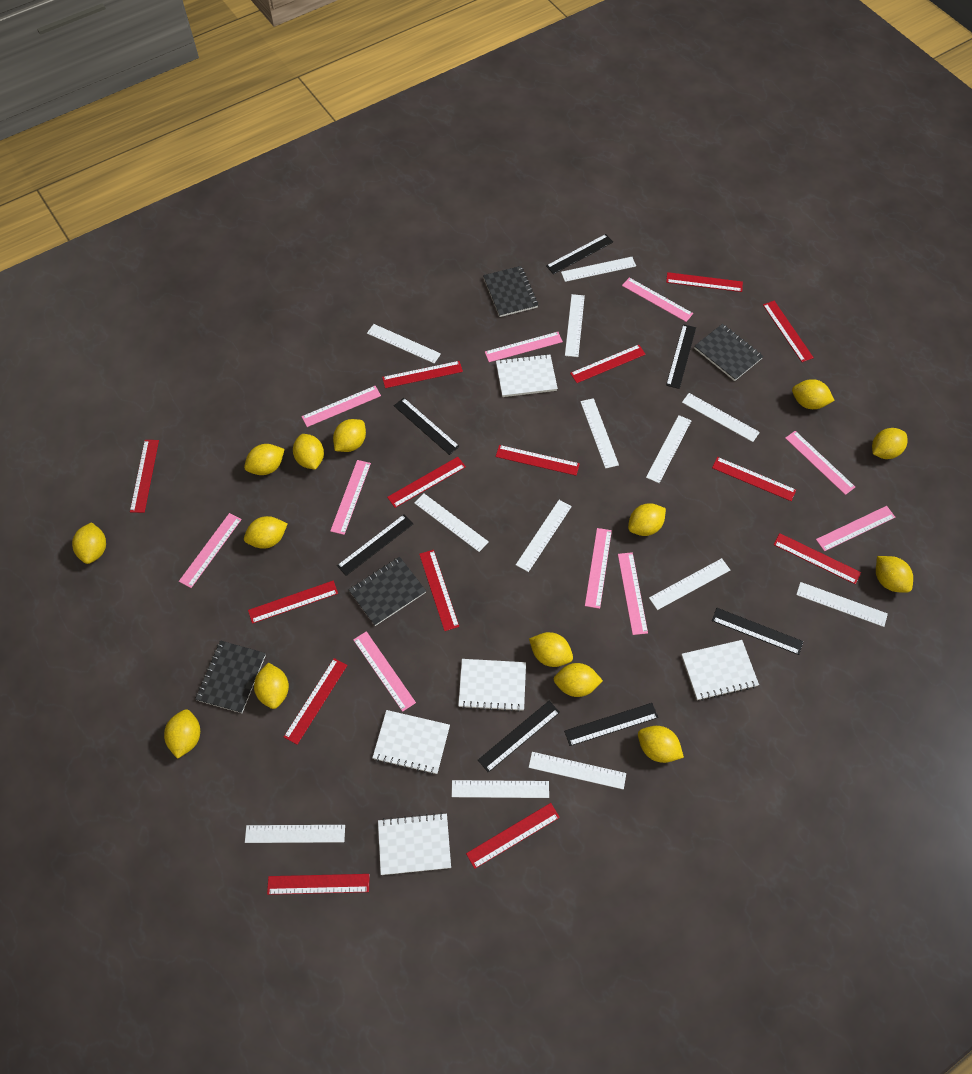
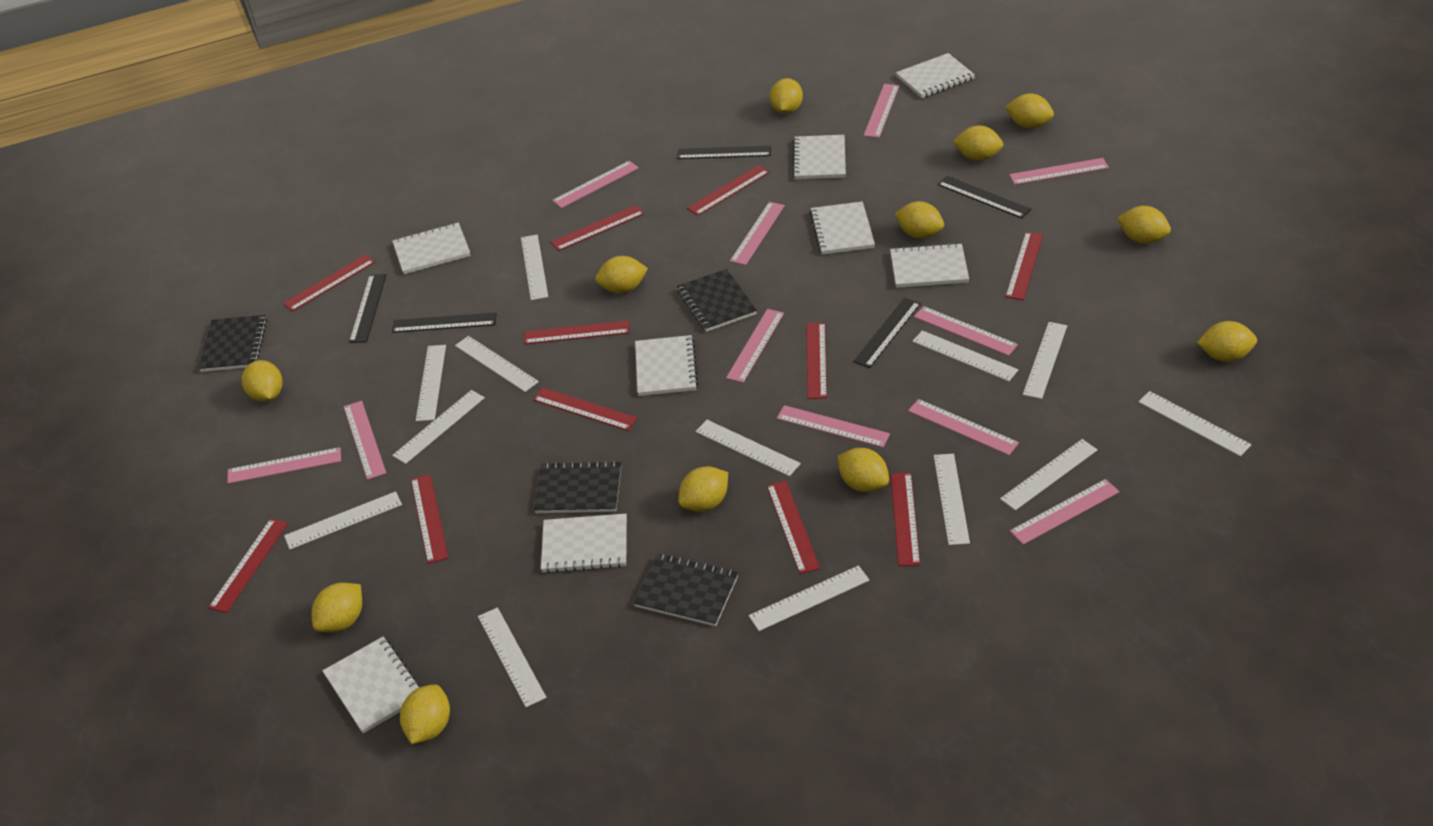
black ruler: [337,514,413,576] [394,398,460,455] [478,701,560,773] [546,234,613,274] [564,703,658,746] [666,324,696,389] [712,608,803,655] = 7 -> [349,274,386,343] [392,313,497,333] [677,146,771,159] [853,298,921,368] [938,176,1031,218] = 5
pink ruler: [179,513,242,588] [301,386,381,427] [330,460,371,535] [353,631,416,712] [485,332,563,362] [585,528,612,609] [618,552,648,635] [622,278,693,322] [785,431,855,495] [816,506,895,551] = 10 -> [227,447,341,484] [344,401,386,480] [552,161,639,208] [726,309,784,383] [730,202,785,265] [777,405,890,448] [863,84,899,138] [908,399,1019,455] [914,306,1018,356] [1009,158,1109,185] [1010,479,1119,545] = 11
red ruler: [130,440,159,513] [248,581,338,624] [267,874,370,895] [284,658,347,745] [382,361,463,388] [387,457,466,508] [419,550,459,631] [466,803,560,869] [496,445,580,476] [570,345,646,383] [666,272,743,292] [712,457,796,501] [763,301,814,362] [774,533,861,584] = 14 -> [208,519,288,613] [283,255,375,312] [411,474,448,564] [524,320,630,344] [533,387,637,431] [551,205,644,251] [687,165,769,216] [767,481,820,574] [807,323,827,399] [891,473,920,566] [1005,232,1043,300] = 11
white notebook: [372,710,450,775] [378,813,451,875] [458,659,526,712] [496,354,558,397] [681,640,759,701] = 5 -> [322,636,419,733] [392,223,471,274] [541,514,627,573] [635,335,698,396] [792,135,846,179] [810,201,875,255] [890,243,969,288] [896,53,975,98] = 8
yellow lemon: [72,522,106,564] [164,709,200,759] [244,444,285,475] [244,516,287,549] [254,663,289,709] [293,434,324,470] [333,419,366,452] [529,632,573,667] [554,663,603,697] [628,503,666,536] [638,726,684,763] [792,379,835,409] [872,428,908,459] [876,556,913,593] = 14 -> [242,360,282,402] [312,583,362,632] [400,684,450,744] [595,256,648,293] [679,466,728,512] [770,78,803,114] [837,448,889,492] [895,201,944,239] [953,125,1003,161] [1005,93,1054,128] [1117,206,1171,244] [1197,321,1257,362] = 12

